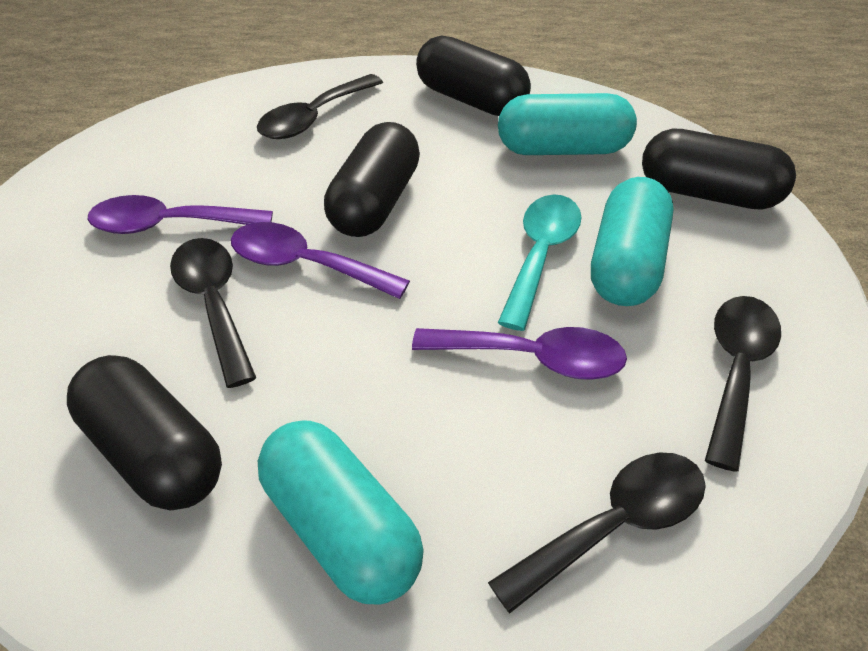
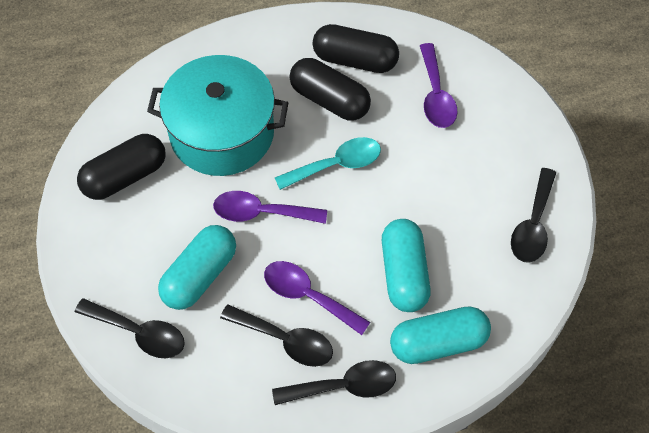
black capsule: [67,355,222,511] [324,122,420,237] [416,35,531,116] [642,129,796,210] = 4 -> [77,134,166,200] [289,58,371,121] [313,24,399,73] = 3
turquoise pot: none = 0 -> [147,55,288,176] = 1

